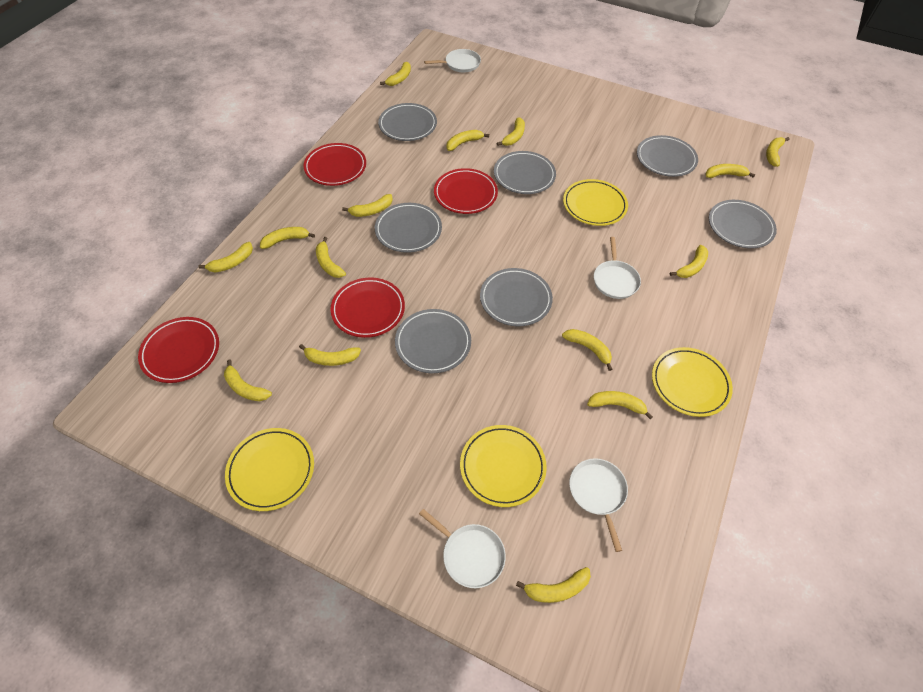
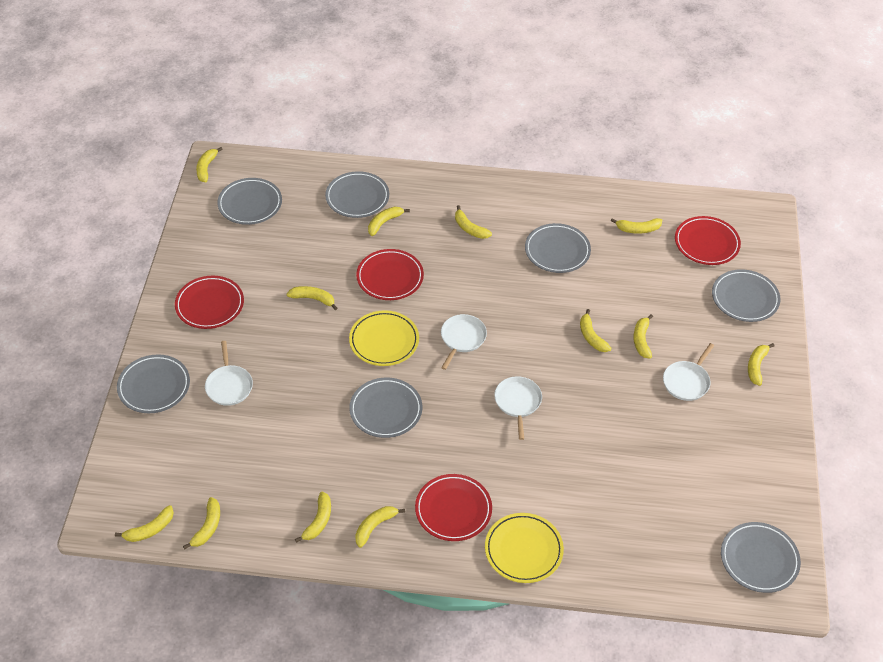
yellow banana: [199,242,253,273] [224,360,272,401] [260,227,315,249] [299,344,361,366] [316,237,346,278] [342,194,393,217] [380,62,411,86] [446,130,489,151] [497,118,525,146] [516,567,591,603] [562,329,612,371] [587,391,653,420] [670,245,708,278] [706,164,755,178] [766,137,790,167] = 15 -> [115,505,174,542] [183,497,220,549] [196,147,223,182] [287,286,338,310] [295,492,331,543] [355,506,405,548] [368,207,410,236] [455,205,492,239] [580,309,612,352] [611,218,662,234] [633,314,653,359] [748,343,774,386] = 12
yellow plate: [225,428,314,511] [460,425,547,507] [563,179,628,226] [652,347,733,417] = 4 -> [349,310,419,366] [485,513,564,583] = 2

